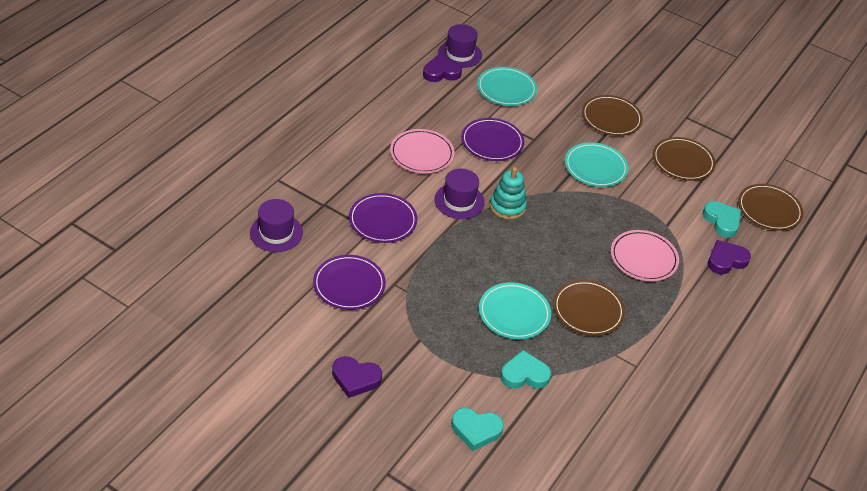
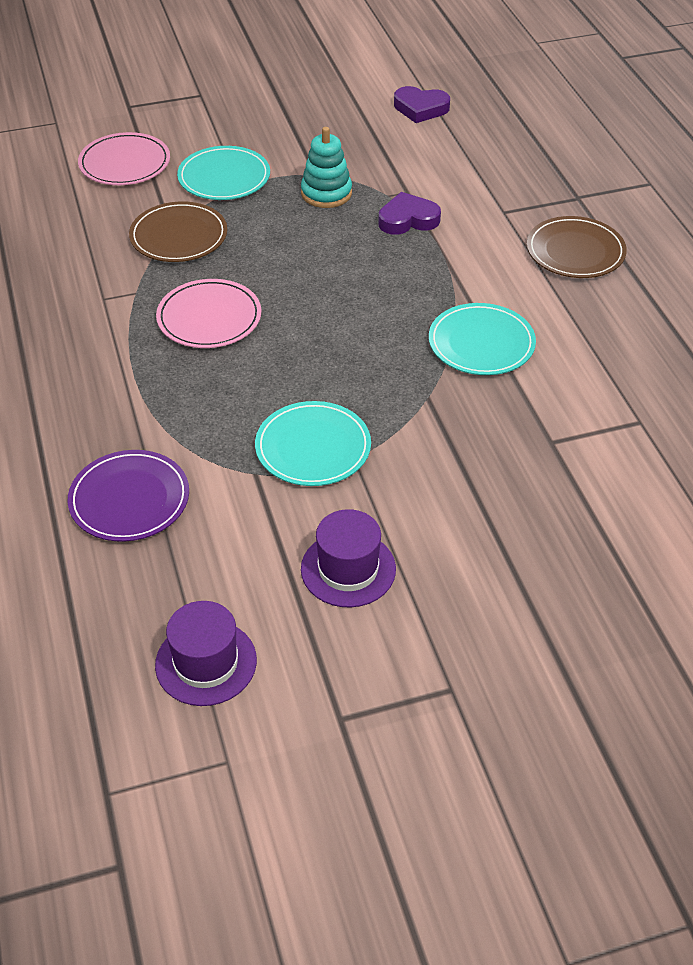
brown plate: [553,280,625,336] [582,95,643,136] [653,137,716,181] [738,184,804,231] = 4 -> [129,201,227,262] [527,216,627,278] = 2
purple hat: [250,199,303,252] [434,169,485,219] [438,24,482,68] = 3 -> [155,601,257,706] [301,509,396,607] = 2
purple heart: [332,356,382,398] [423,55,462,82] [708,240,751,275] = 3 -> [378,192,441,235] [394,86,450,123] = 2
purple plate: [313,255,386,310] [349,193,417,243] [461,118,524,161] = 3 -> [68,450,189,542] = 1
turquoise heart: [451,408,504,451] [500,350,551,389] [703,201,741,238] = 3 -> none = 0

